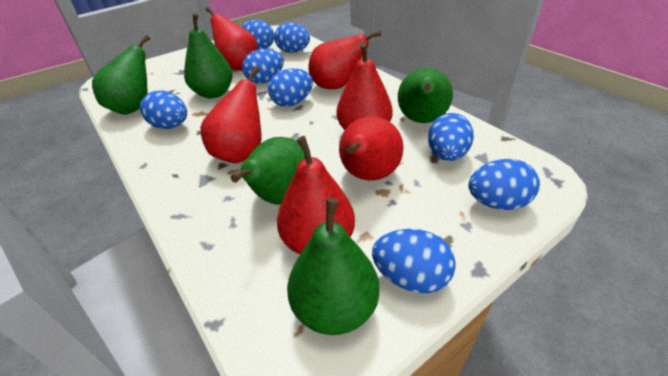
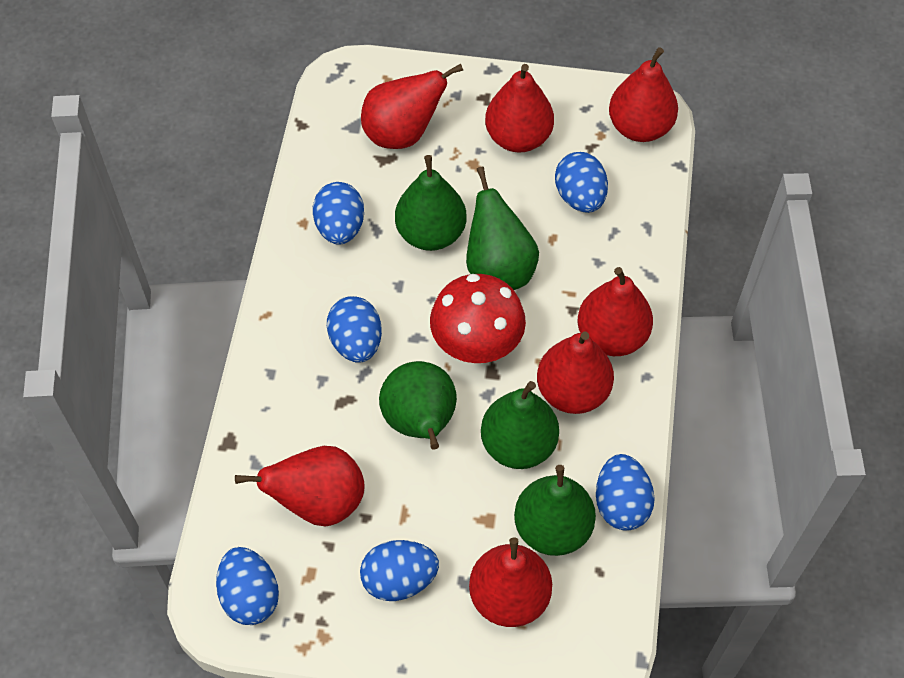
blue egg: [140,90,187,129] [241,20,274,49] [242,49,284,84] [268,68,313,107] [274,22,310,53] [372,229,456,293] [428,113,474,161] [468,159,540,210] = 8 -> [216,547,279,625] [313,182,364,245] [327,296,382,363] [360,540,439,601] [555,152,608,213] [596,454,655,531] = 6
red mushroom: none = 0 -> [430,274,526,363] = 1
red pear: [200,66,261,163] [206,7,258,71] [277,136,355,255] [308,31,381,89] [337,42,393,130] [339,116,404,180] = 6 -> [235,446,365,526] [361,64,463,149] [469,537,552,627] [485,64,554,153] [537,332,614,414] [578,267,653,356] [609,47,678,142] = 7

